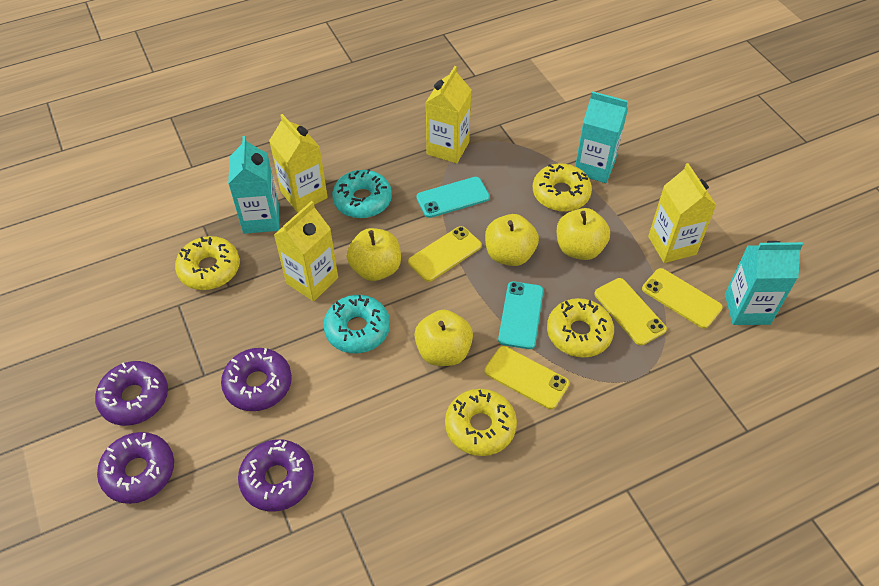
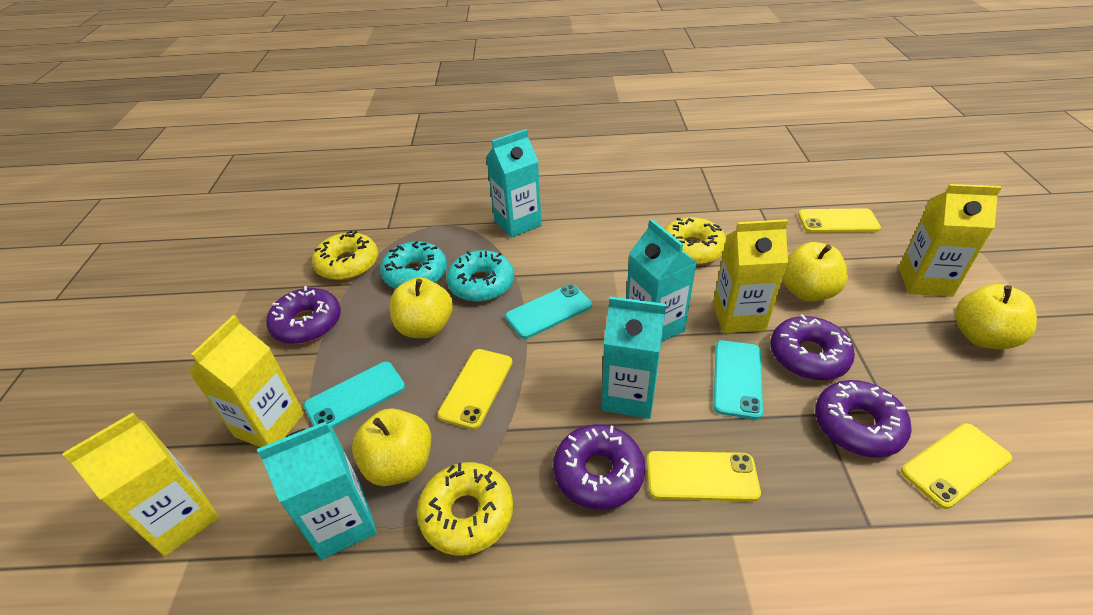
turquoise carton: [228,136,279,234] [575,91,628,183] [725,241,803,325] = 3 -> [257,421,377,560] [486,129,542,238] [602,296,666,419] [626,219,697,342] = 4
turquoise phone: [416,177,490,218] [498,281,543,349] = 2 -> [304,362,405,428] [505,284,592,339] [714,340,763,419] = 3
yellow donut: [175,236,240,290] [445,389,517,456] [533,164,592,212] [547,298,614,358] = 4 -> [312,231,378,280] [417,462,513,556] [665,217,726,265] = 3

